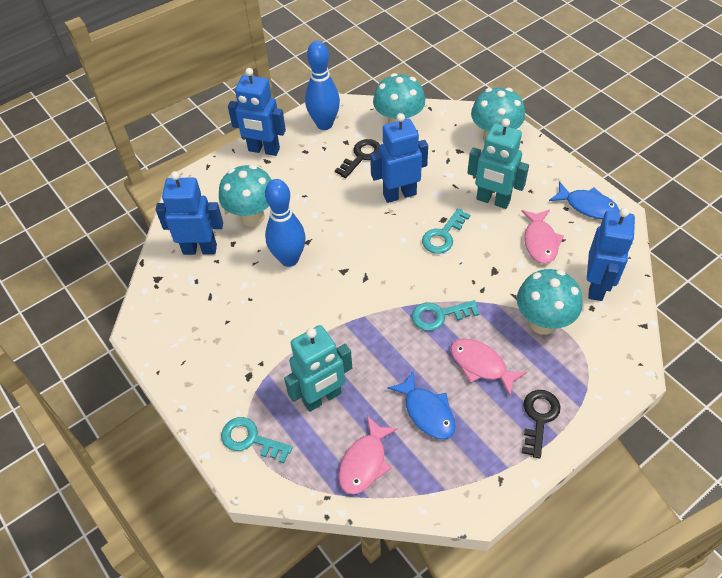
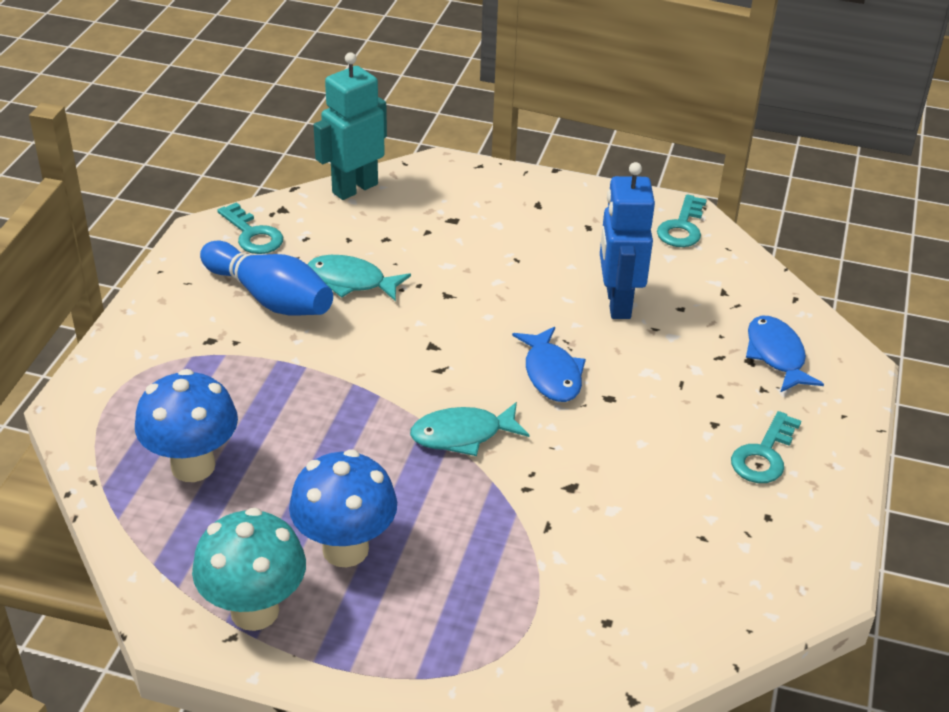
black key: [335,139,380,178] [522,390,561,458] = 2 -> none = 0
blue bowling pin: [265,179,306,267] [305,41,340,130] = 2 -> [200,241,333,316] = 1
blue mushroom: none = 0 -> [135,369,238,482] [289,449,397,568] = 2
blue robot: [156,171,223,255] [228,68,286,156] [370,113,428,203] [587,208,635,301] = 4 -> [600,162,655,319] = 1
pink fish: [339,416,398,495] [451,339,527,396] [521,209,564,264] = 3 -> none = 0
turquoise fish: none = 0 -> [308,255,411,301] [410,402,530,456] = 2
turquoise mushroom: [219,165,271,227] [373,73,425,124] [471,88,525,143] [517,269,582,335] = 4 -> [192,508,306,631] = 1
turquoise robot: [284,325,352,412] [467,118,529,209] = 2 -> [314,52,387,200] = 1

